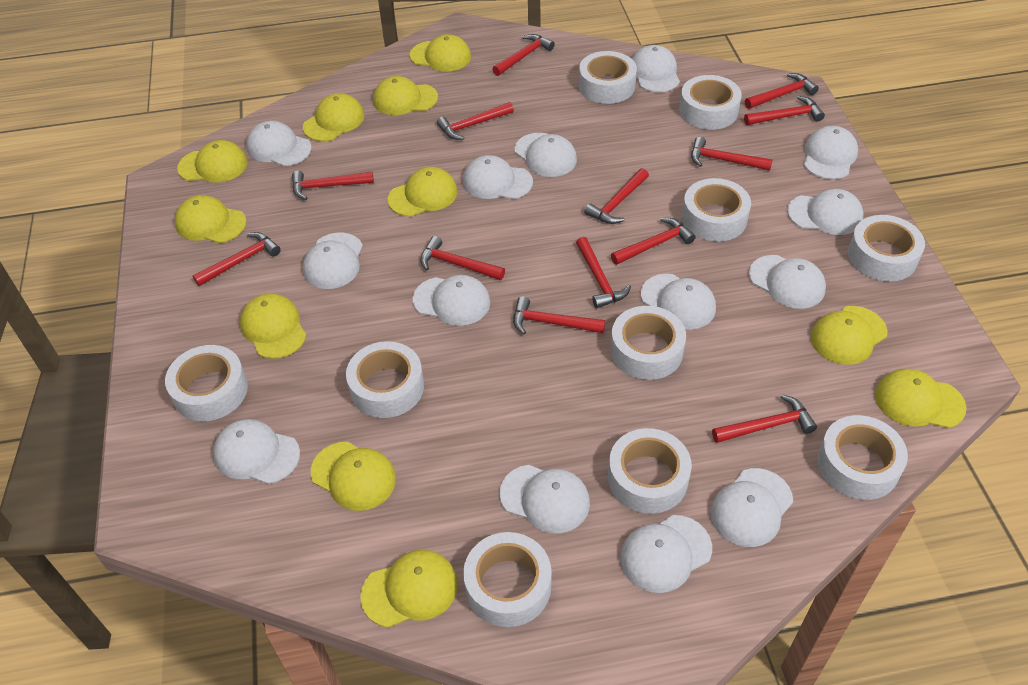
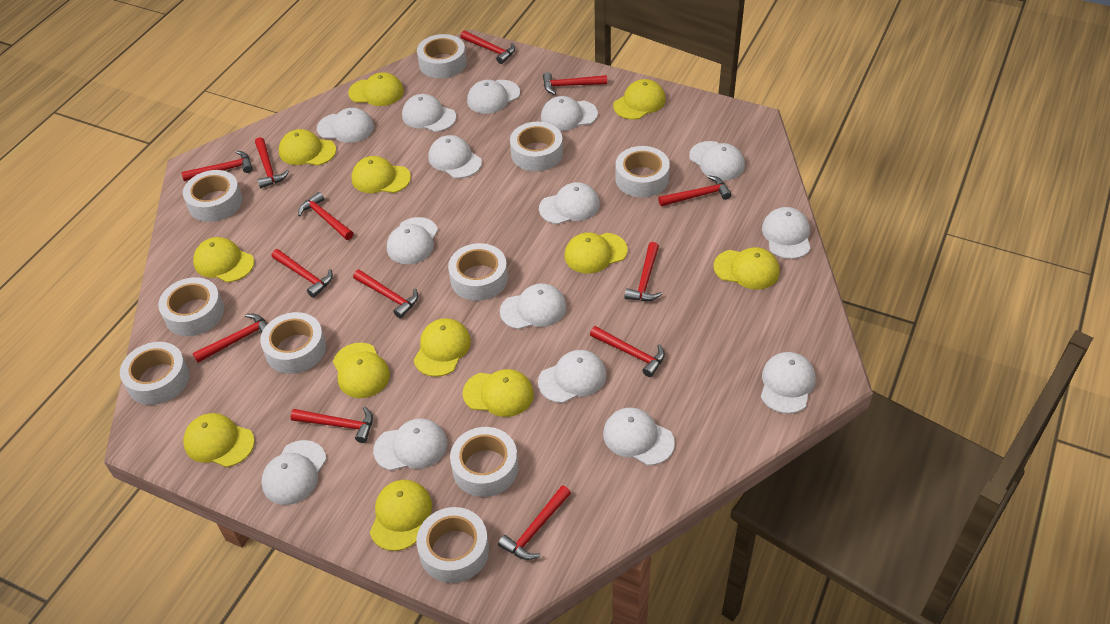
white cap: [213,419,300,484] [247,121,312,166] [303,233,363,289] [413,275,490,326] [463,155,533,199] [500,465,590,533] [515,133,577,177] [620,515,712,593] [632,45,680,92] [641,274,716,330] [710,468,793,547] [749,255,826,309] [787,189,864,235] [804,126,858,179] = 14 -> [261,440,327,505] [317,108,374,143] [373,418,447,471] [387,217,438,264] [402,94,456,132] [428,135,482,178] [467,80,520,114] [500,283,566,329] [538,350,607,403] [539,182,600,224] [541,96,598,131] [603,407,675,465] [689,141,745,181] [761,352,816,414] [762,207,811,259] = 15
yellow cap: [175,195,246,243] [177,140,248,183] [240,293,307,359] [303,93,365,141] [311,442,396,511] [360,550,458,628] [373,76,438,115] [388,167,458,217] [410,34,471,72] [811,306,887,365] [875,369,967,428] = 11 -> [183,413,255,467] [193,237,254,282] [279,129,336,166] [333,343,390,398] [348,72,404,106] [352,156,411,193] [370,480,432,551] [414,318,471,377] [463,369,534,417] [565,232,628,274] [613,79,666,120] [714,247,780,290] = 12

